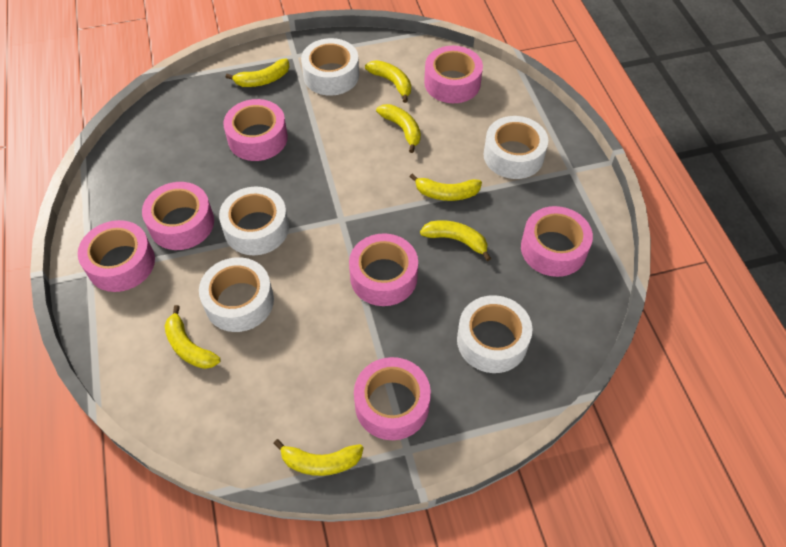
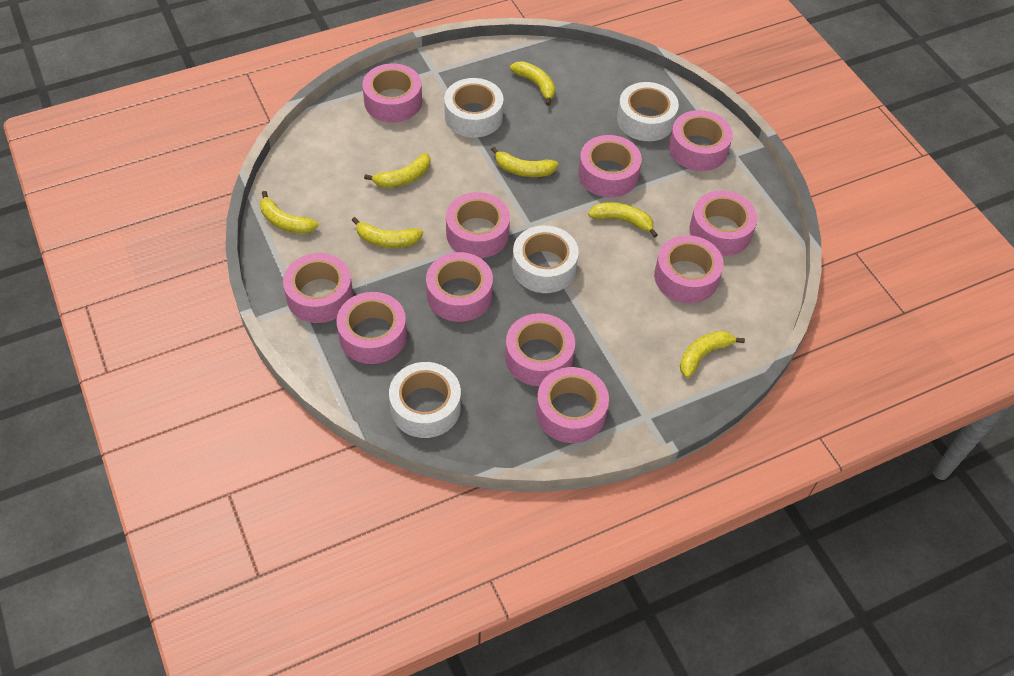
pink tape: [78,220,155,292] [142,182,214,250] [223,99,288,161] [349,233,418,306] [354,357,431,440] [424,46,483,103] [521,206,593,277] = 7 -> [283,253,353,323] [336,292,407,364] [362,63,422,123] [426,252,493,322] [446,192,510,258] [505,313,575,386] [536,367,609,443] [578,135,642,197] [654,235,724,303] [669,110,733,171] [689,190,757,256] = 11
white tape: [199,257,274,332] [219,187,289,255] [301,38,359,96] [457,295,532,373] [484,116,548,179] = 5 -> [389,362,461,438] [444,78,504,138] [512,225,579,293] [617,82,679,141] = 4

